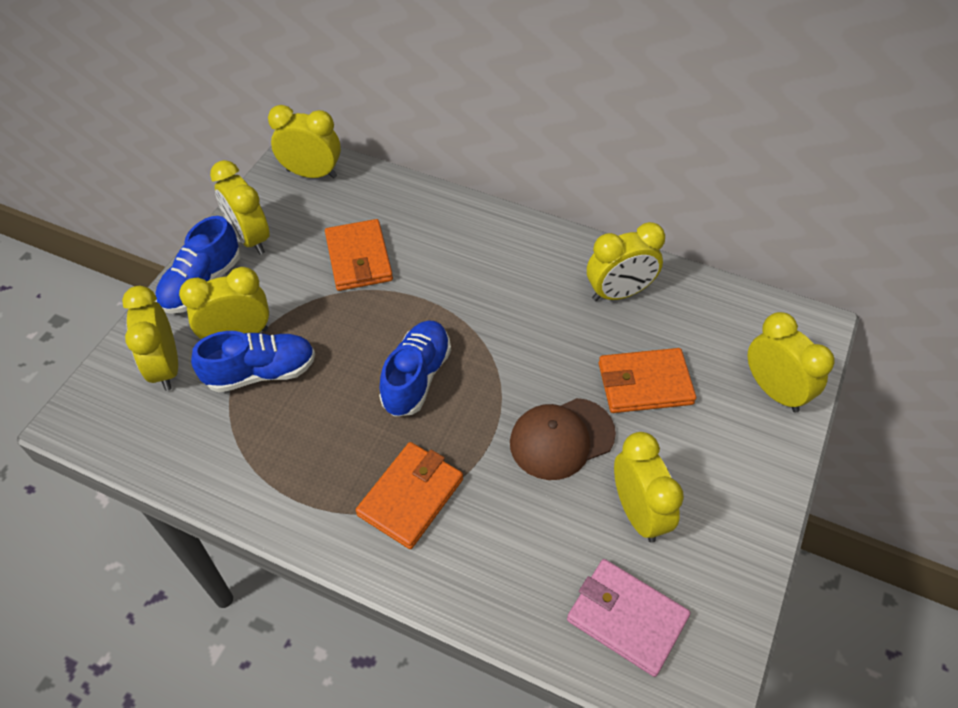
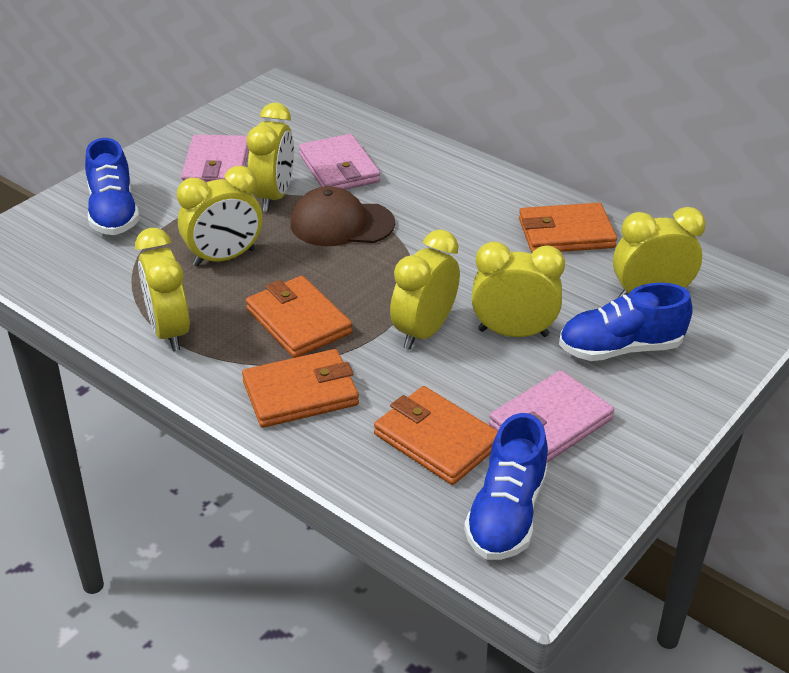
orange wallet: [325,219,393,291] [356,442,463,549] [599,348,696,413] = 3 -> [242,349,359,428] [246,276,352,358] [374,386,498,485] [519,203,617,253] = 4
pink wallet: [567,559,690,677] = 1 -> [181,135,249,183] [299,134,380,190] [489,370,614,462] = 3
yellow clock: [122,286,178,391] [179,267,269,339] [210,160,270,254] [268,105,341,179] [587,222,665,301] [614,432,684,543] [748,312,835,412] = 7 -> [135,228,190,351] [177,166,262,267] [247,103,294,211] [390,229,460,350] [472,241,565,337] [613,207,706,298] = 6

